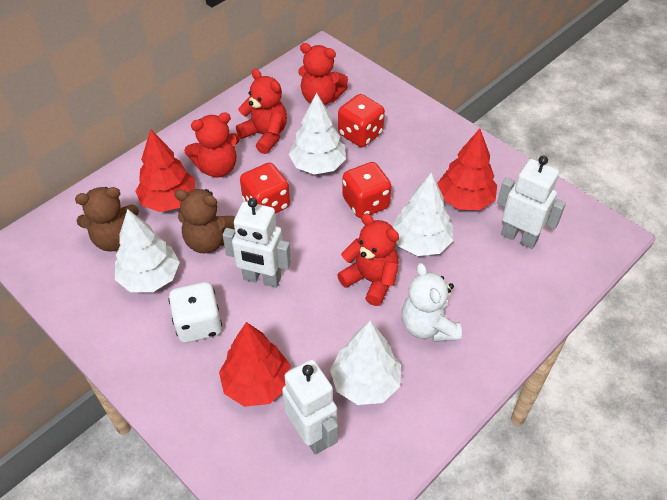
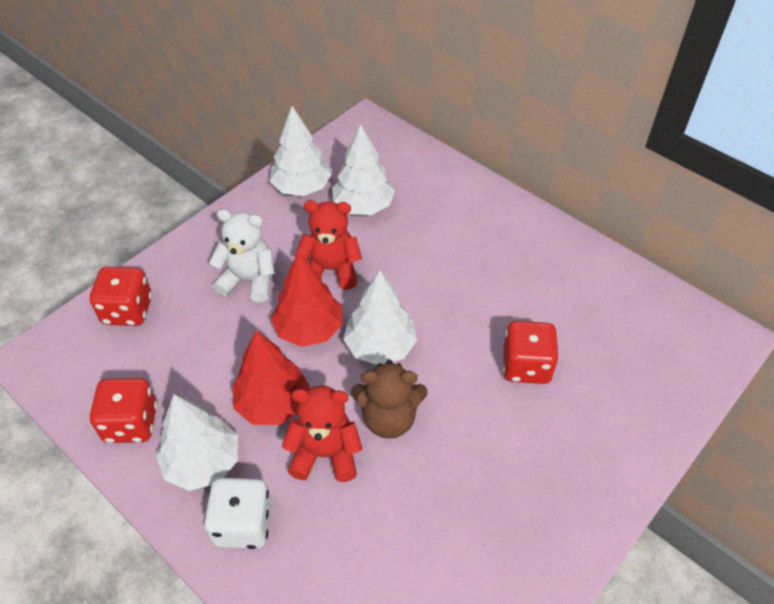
brown teddy bear: [75,187,139,252] [174,189,235,253] = 2 -> [351,360,428,439] = 1
red teddy bear: [184,112,240,178] [236,69,287,154] [298,43,348,105] [337,213,399,306] = 4 -> [282,385,362,482] [295,200,362,290] = 2
red tree: [135,129,195,212] [219,322,291,407] [437,129,497,210] = 3 -> [233,331,310,425] [271,251,342,347] = 2
white robot: [223,198,291,288] [282,360,338,455] [497,156,566,249] = 3 -> none = 0

